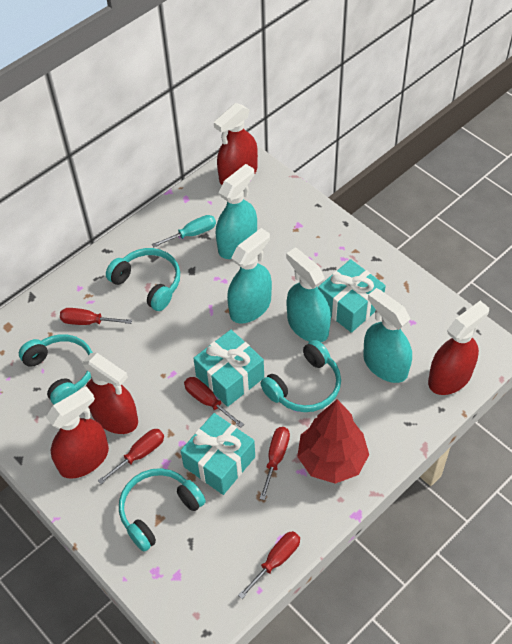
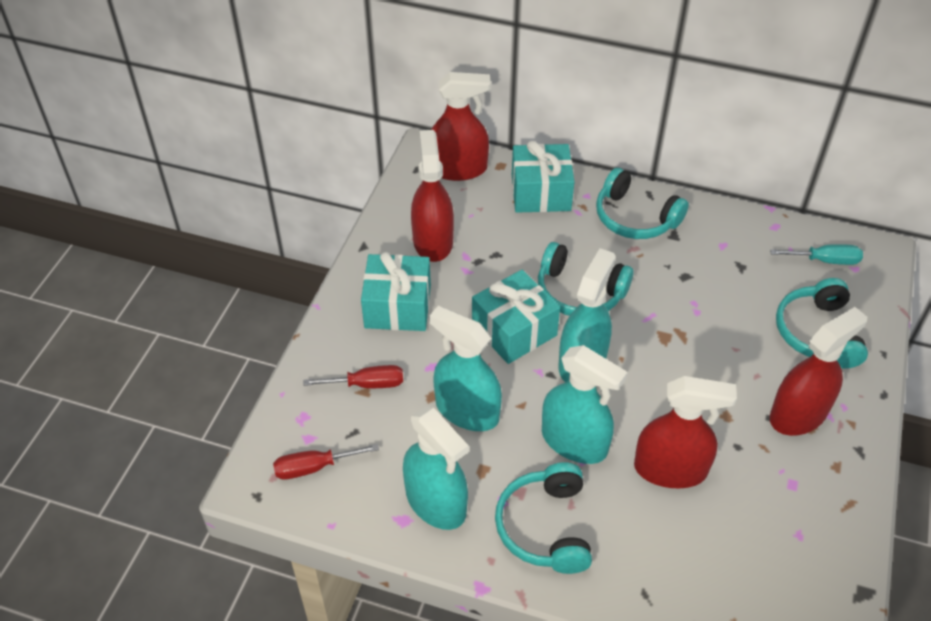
red screwdriver: [60,308,132,325] [98,429,164,484] [184,377,244,428] [238,531,300,599] [259,427,290,500] = 5 -> [273,444,379,479] [304,365,403,388] = 2
red tree: [297,399,369,484] = 1 -> none = 0

